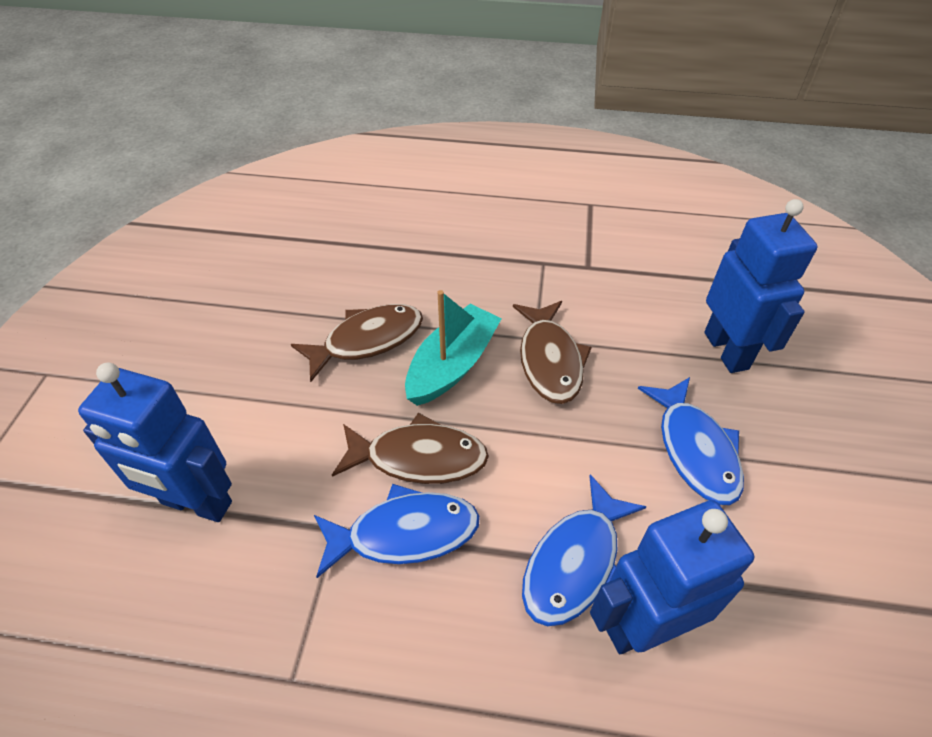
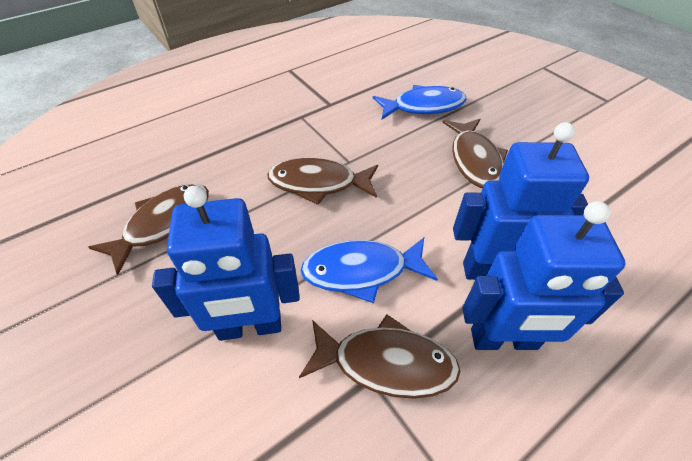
blue fish: [314,484,480,578] [522,475,646,626] [638,377,744,505] = 3 -> [301,238,438,303] [373,85,467,119] = 2
brown fish: [291,304,423,382] [332,413,489,484] [513,301,592,404] = 3 -> [88,183,209,275] [267,158,378,205] [299,314,461,399] [442,119,508,188] = 4
turquoise boat: [405,290,502,406] = 1 -> none = 0

